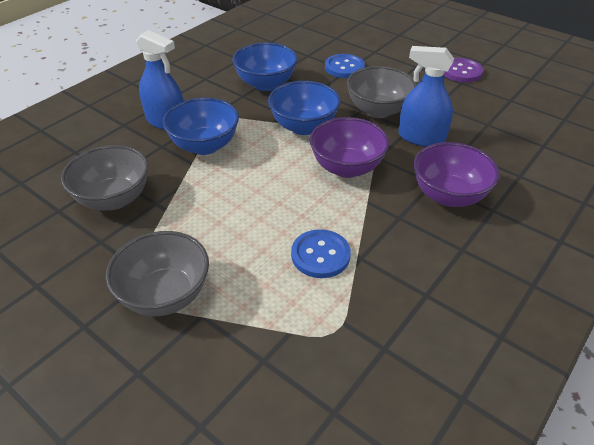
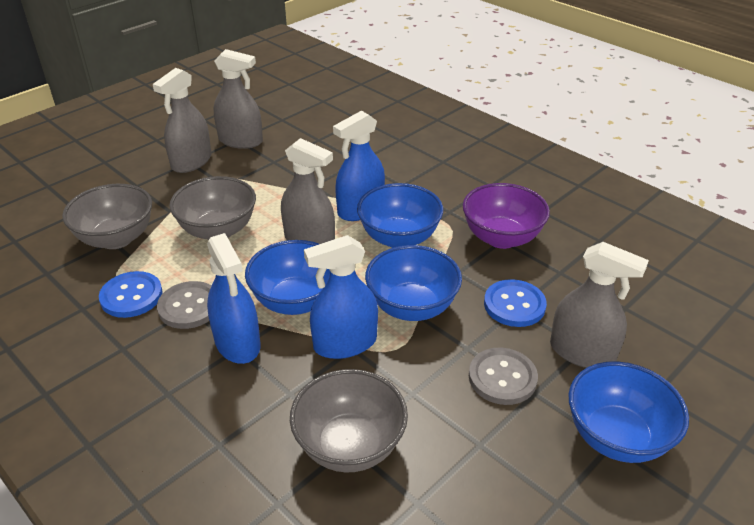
blue bowl: [163,98,239,155] [232,43,298,91] [268,81,341,135] = 3 -> [245,240,330,315] [357,183,443,248] [365,245,462,321] [569,361,689,463] = 4
blue spray bottle: [136,30,183,130] [398,46,454,147] = 2 -> [207,233,261,364] [304,235,378,359] [333,110,385,221] = 3
grey button: none = 0 -> [157,281,212,329] [469,348,538,405] = 2
grey spray bottle: none = 0 -> [153,68,212,173] [213,49,263,149] [281,138,335,244] [550,242,649,368] = 4
purple bowl: [310,117,389,178] [414,142,500,207] = 2 -> [463,183,550,249] = 1
purple button: [444,58,483,82] = 1 -> none = 0

